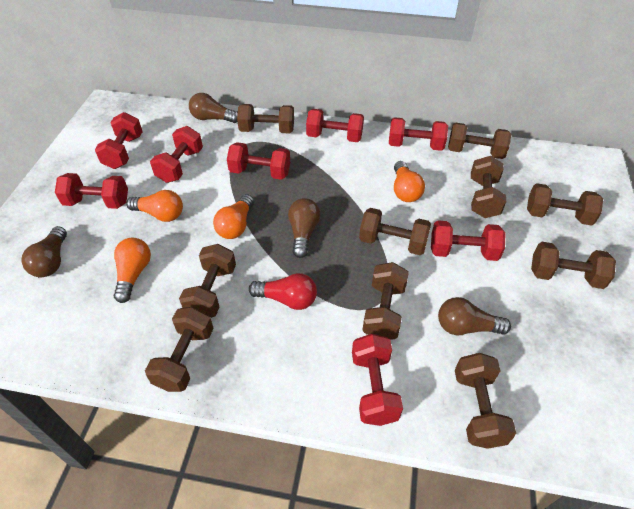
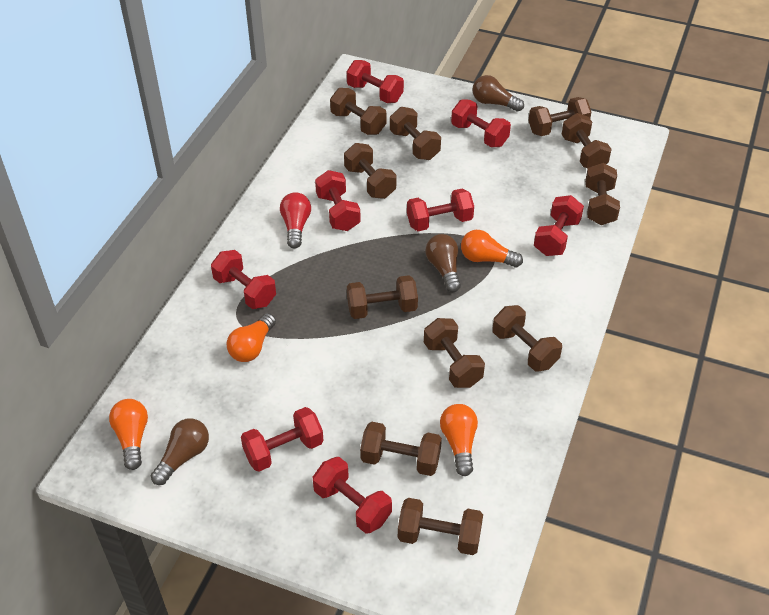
brown dumbbell: [145,307,214,392] [179,244,236,318] [237,104,294,133] [359,208,431,255] [362,262,409,340] [448,123,512,159] [455,353,516,449] [471,156,506,218] [527,183,603,225] [531,242,616,289] = 10 -> [330,88,386,135] [344,143,396,199] [347,275,418,319] [360,422,442,476] [390,107,441,160] [398,498,483,555] [424,318,485,388] [492,305,562,371] [528,97,591,136] [562,113,612,168] [585,163,620,225] = 11
brown light bulb: [22,226,67,277] [189,93,238,123] [288,198,321,258] [438,297,511,335] = 4 -> [151,418,209,485] [426,234,461,292] [473,75,524,112] = 3

